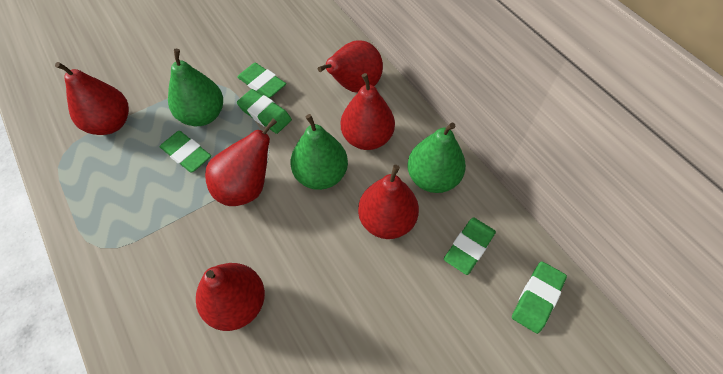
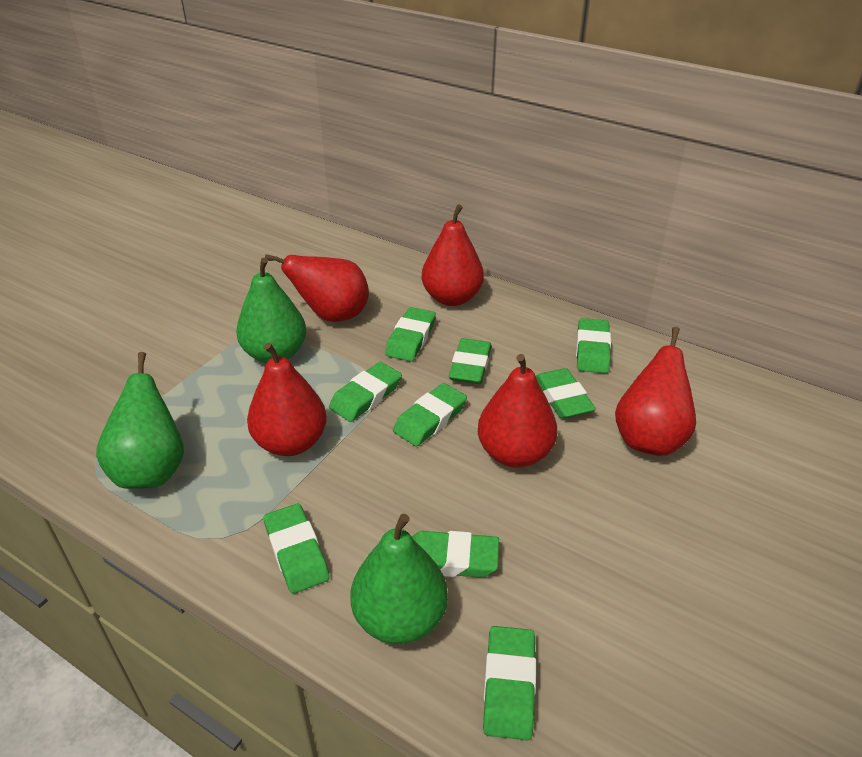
green eraser: [160,131,211,173] [237,63,286,98] [237,89,292,134] [444,217,496,275] [512,261,567,334] = 5 -> [263,504,330,594] [329,362,402,422] [385,307,436,362] [393,383,467,446] [412,531,499,578] [449,338,492,384] [483,626,536,740] [536,368,596,419] [576,318,611,374] = 9
red pear: [55,62,129,135] [196,263,265,331] [205,118,277,206] [318,40,383,93] [341,73,395,150] [358,165,419,239] = 6 -> [247,343,327,456] [265,254,369,322] [422,204,484,306] [478,354,557,468] [615,327,696,456] = 5

